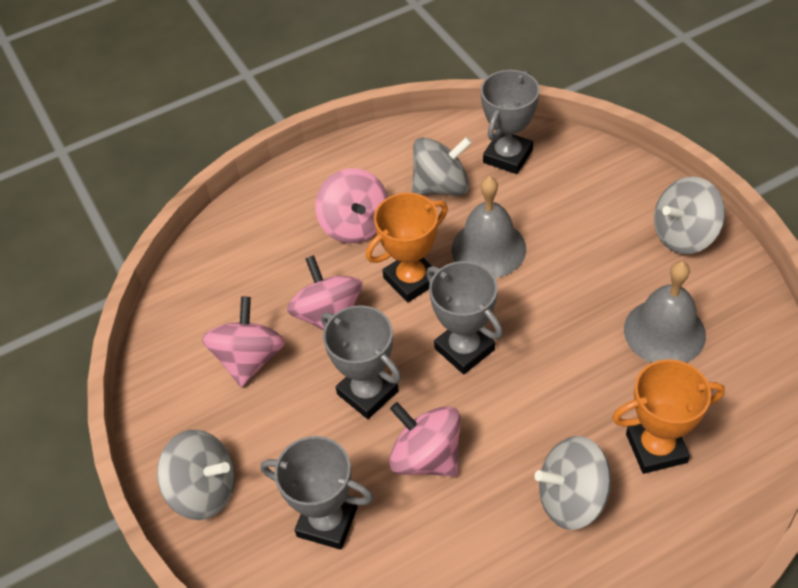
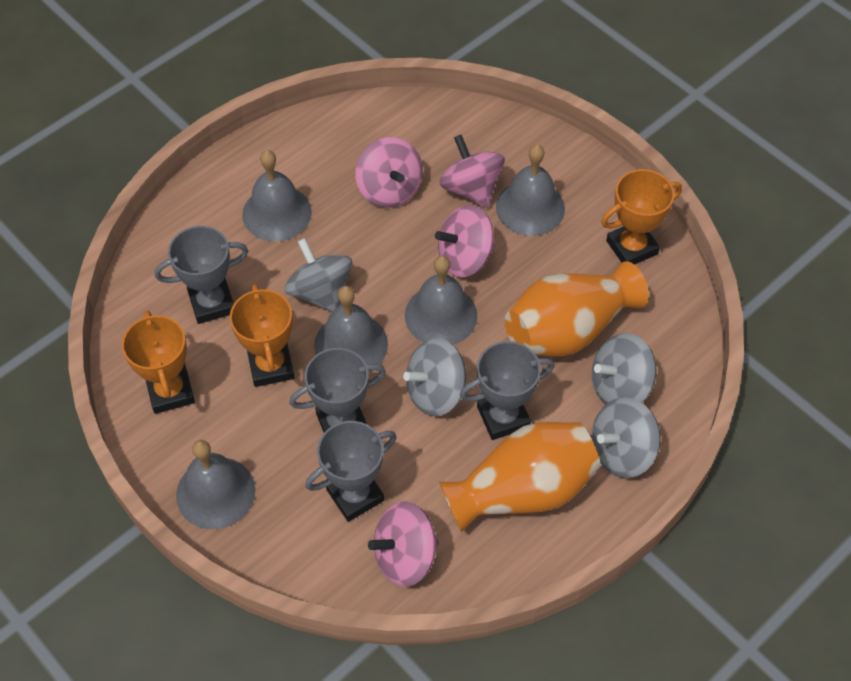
grey bell: [452,176,526,278] [624,261,706,363] = 2 -> [176,440,255,529] [242,150,312,241] [314,286,388,373] [405,256,477,345] [496,144,565,236] = 5
orange trophy: [366,192,448,302] [612,359,725,474] = 2 -> [122,310,195,414] [230,284,295,387] [601,169,682,265] = 3
orange vase: none = 0 -> [439,422,601,532] [505,261,648,356] = 2

